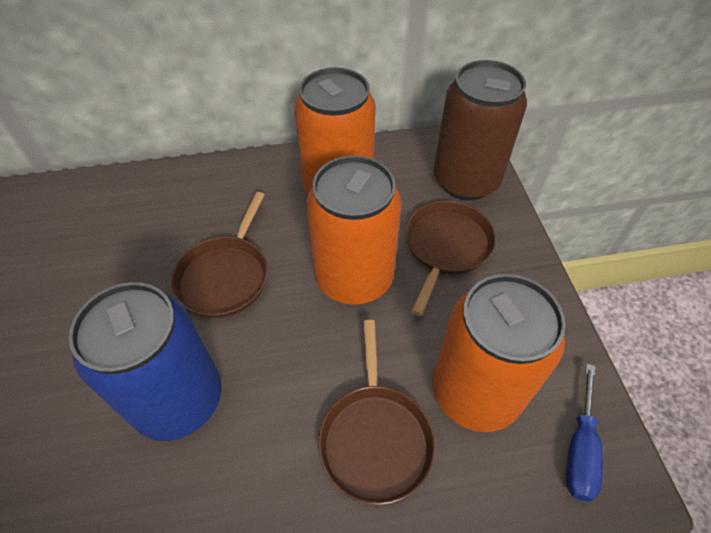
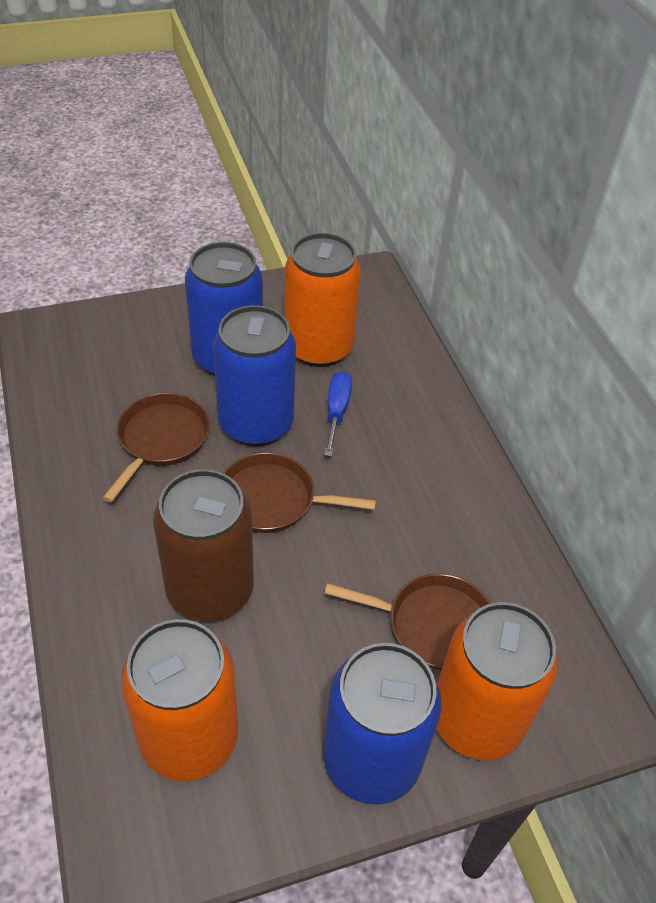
blue can: [69,282,221,441] = 1 -> [185,242,263,376] [213,305,296,446] [323,643,441,805] = 3

